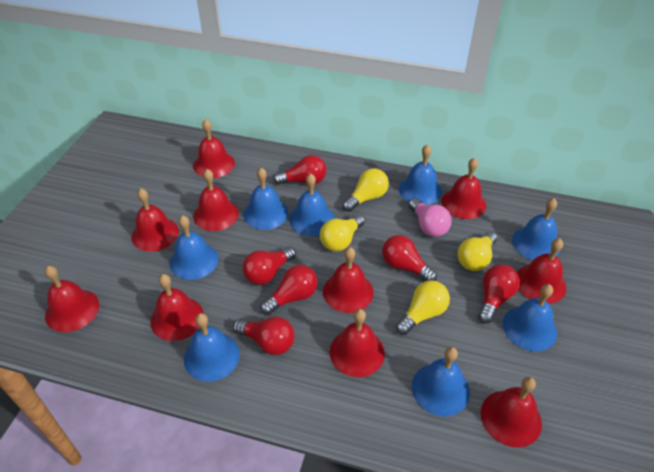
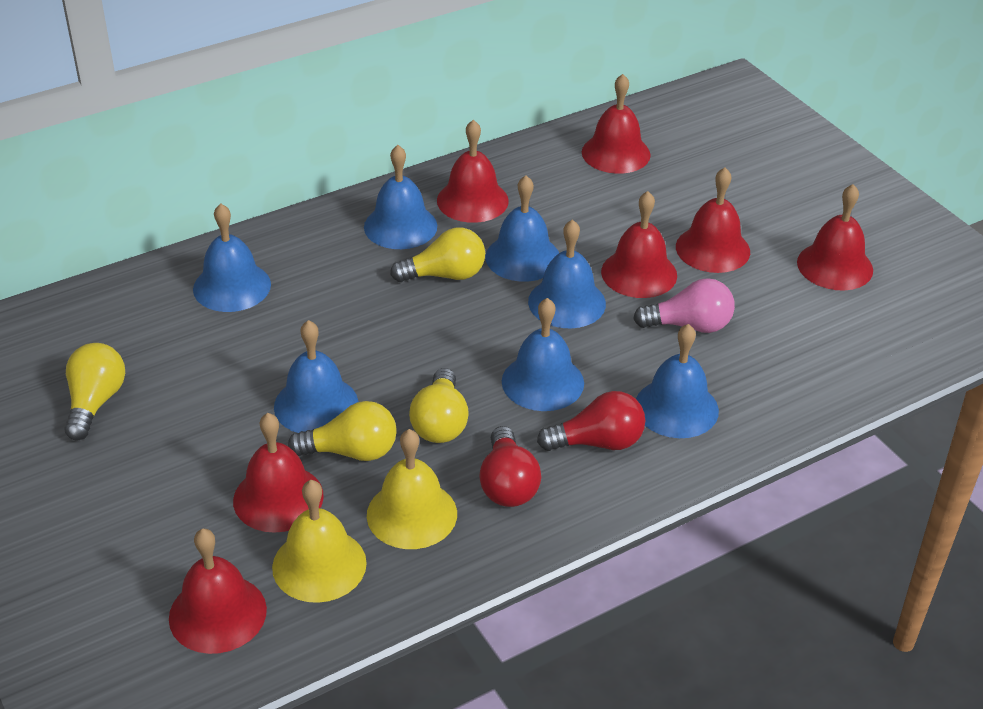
blue bell: [170,215,218,280] [184,313,240,382] [244,168,289,230] [289,173,335,236] [399,145,442,205] [412,347,470,416] [503,284,557,351] [512,198,560,260] = 8 -> [193,204,271,312] [274,320,358,433] [364,145,437,249] [485,175,559,282] [502,298,584,411] [528,219,606,328] [636,324,719,438] = 7
red bell: [45,266,99,332] [132,188,179,252] [150,274,204,341] [193,119,235,178] [193,169,239,231] [323,247,374,313] [330,309,385,377] [442,158,486,219] [481,377,542,448] [517,238,566,304] = 10 -> [169,529,267,654] [233,413,324,533] [437,120,509,223] [582,74,651,174] [601,191,677,298] [676,168,750,273] [797,184,873,291] = 7
red light bulb: [233,317,295,355] [243,247,296,285] [260,265,318,315] [273,155,326,185] [382,235,437,281] [478,264,520,323] = 6 -> [479,426,541,507] [537,391,645,451] = 2
yellow bell: none = 0 -> [272,480,367,603] [367,429,457,549] = 2

